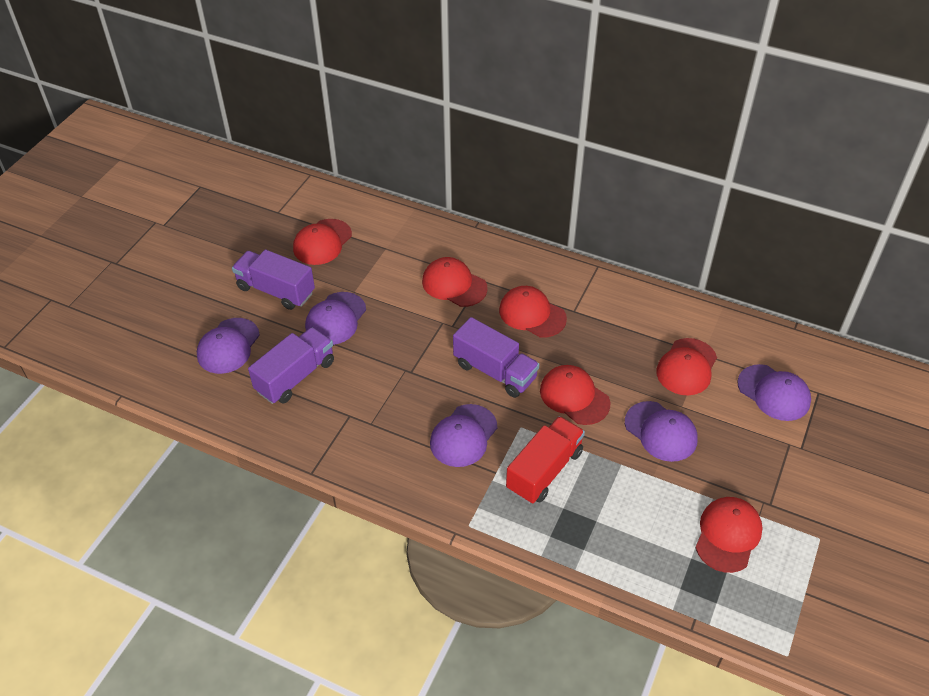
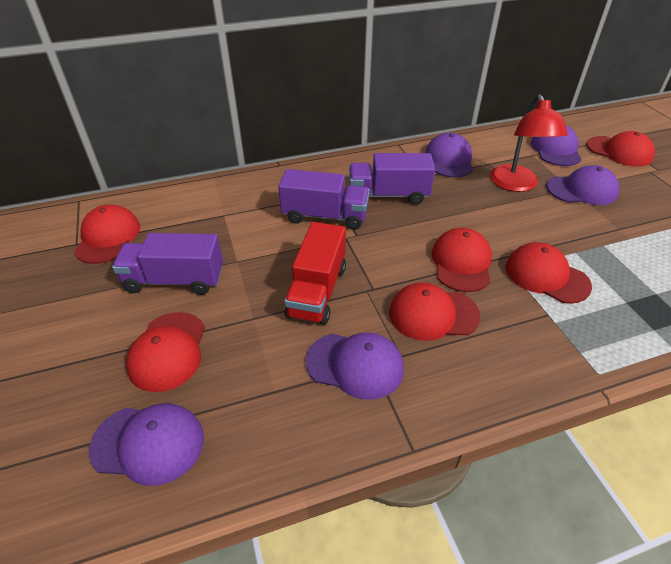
red lamp: none = 0 -> [490,94,568,192] = 1

